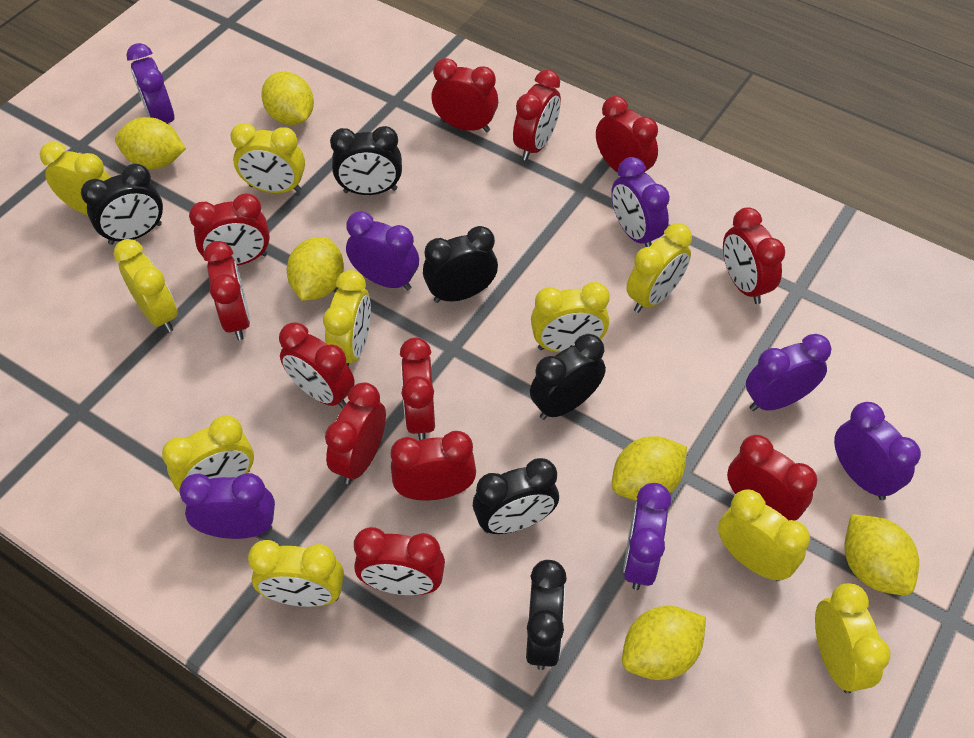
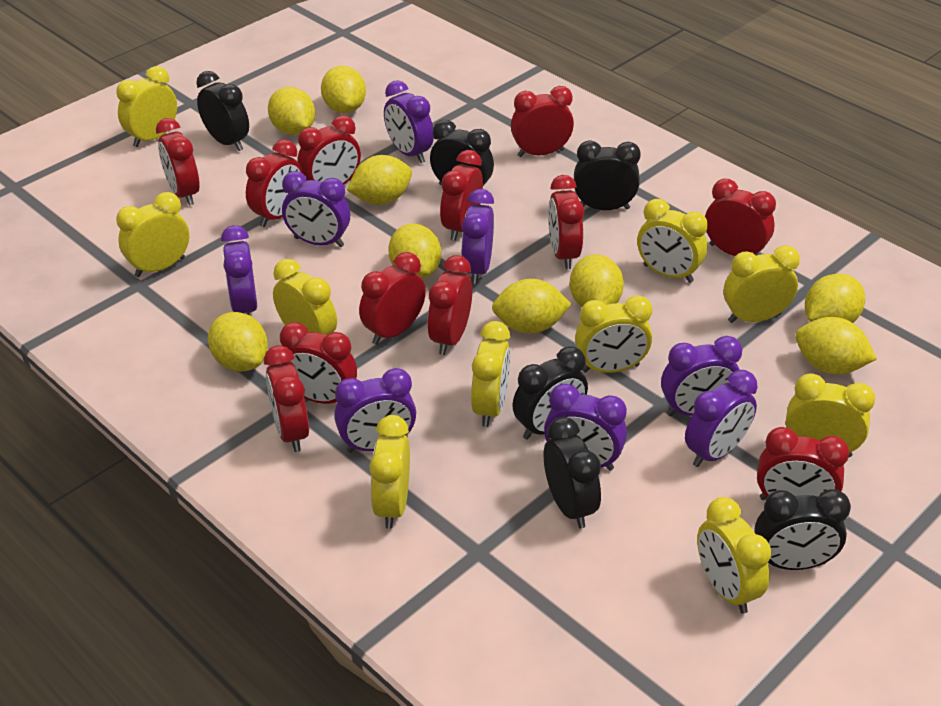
purple clock: [126,43,174,124] [179,473,275,539] [346,211,419,290] [611,157,670,247] [623,483,671,590] [746,334,831,411] [834,402,921,500] = 7 -> [221,225,257,315] [282,171,350,247] [334,368,416,453] [384,80,434,163] [461,189,494,284] [544,384,627,471] [661,336,742,416] [685,370,758,467] = 8
yellow lemon: [115,117,186,169] [261,71,314,125] [287,237,344,301] [612,436,687,501] [622,606,706,680] [845,514,919,595] = 6 -> [208,312,268,372] [268,87,315,135] [321,66,366,113] [347,155,412,205] [388,224,441,279] [492,279,571,333] [569,254,624,307] [795,317,877,374] [805,274,865,323] = 9

